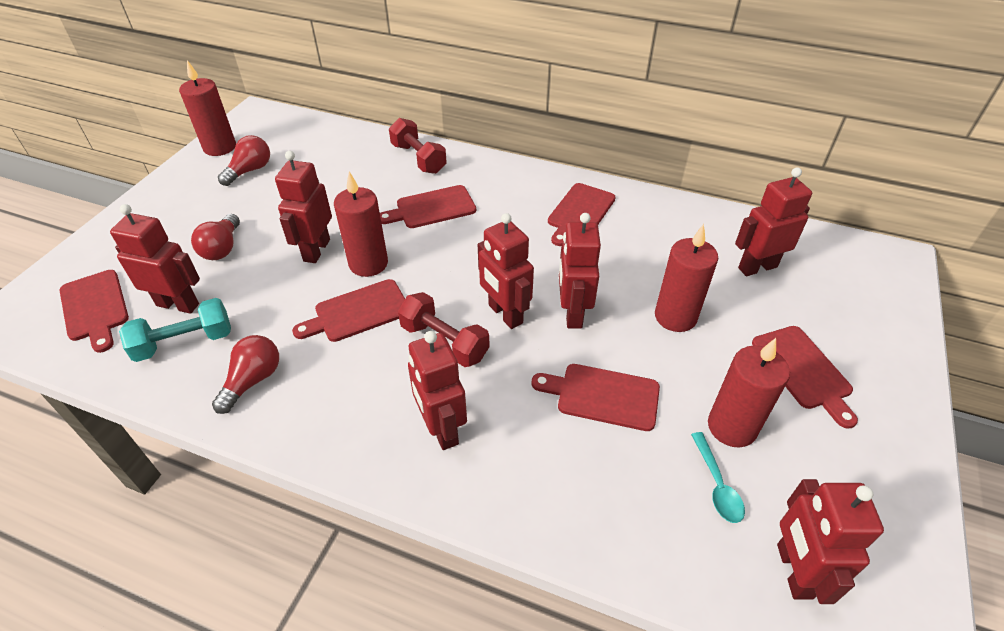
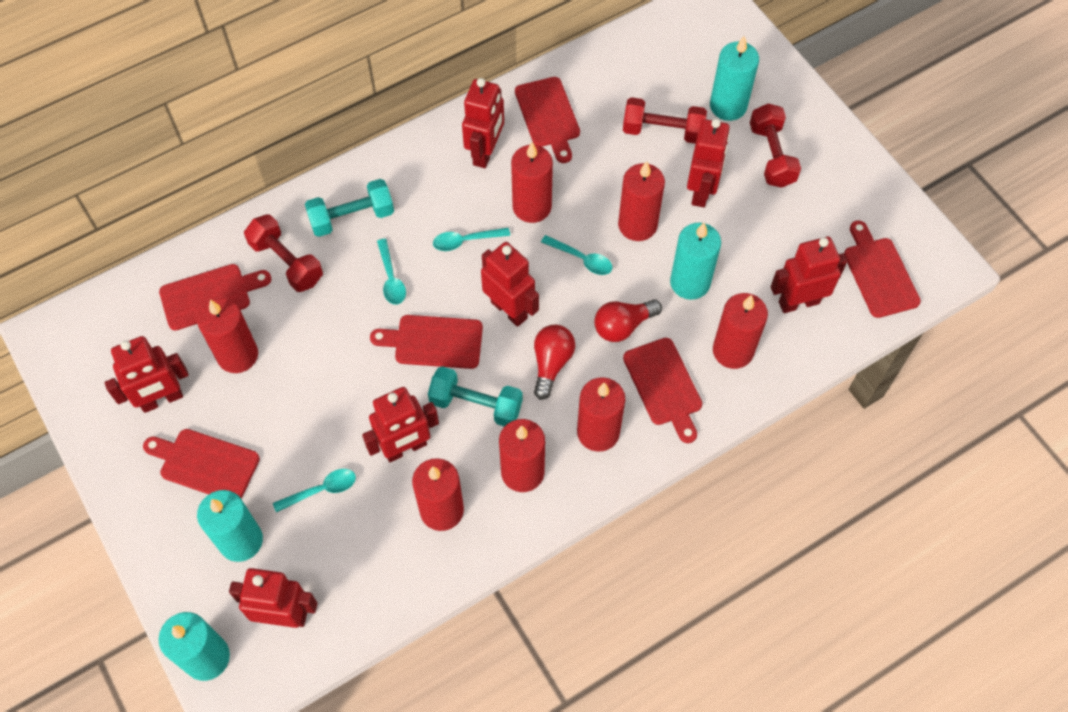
red candle: [179,60,236,156] [334,172,388,277] [655,224,718,332] [708,338,790,447] = 4 -> [197,298,258,373] [412,458,464,531] [499,419,545,492] [511,142,553,223] [577,377,625,452] [618,161,665,241] [713,293,768,369] = 7
red dumbbell: [389,118,447,174] [398,292,490,367] = 2 -> [244,214,323,292] [623,97,707,144] [750,103,801,188] = 3
red light bulb: [191,214,240,260] [212,335,279,414] [218,135,270,186] = 3 -> [534,325,575,400] [594,299,662,342] = 2
turquoise candle: none = 0 -> [159,612,230,681] [197,490,263,562] [670,223,721,300] [710,36,759,121] = 4
turquoise dumbbell: [119,298,231,362] = 1 -> [305,179,394,237] [428,366,523,427] = 2
turquoise spoon: [691,432,745,523] = 1 -> [273,469,356,512] [377,239,406,305] [433,228,510,251] [541,235,612,275] = 4

